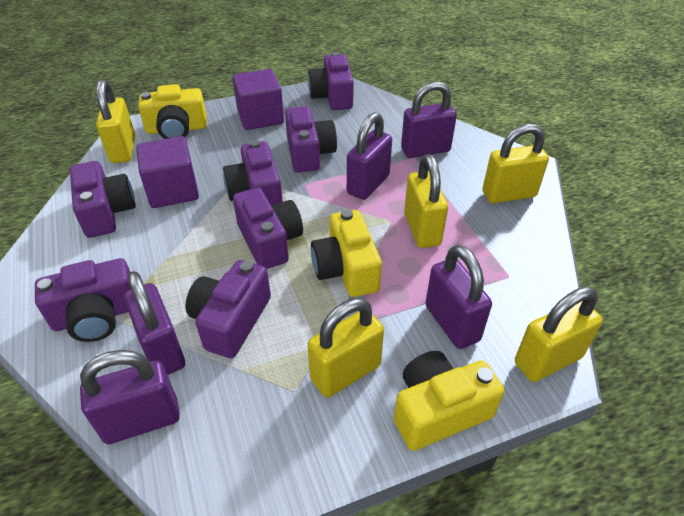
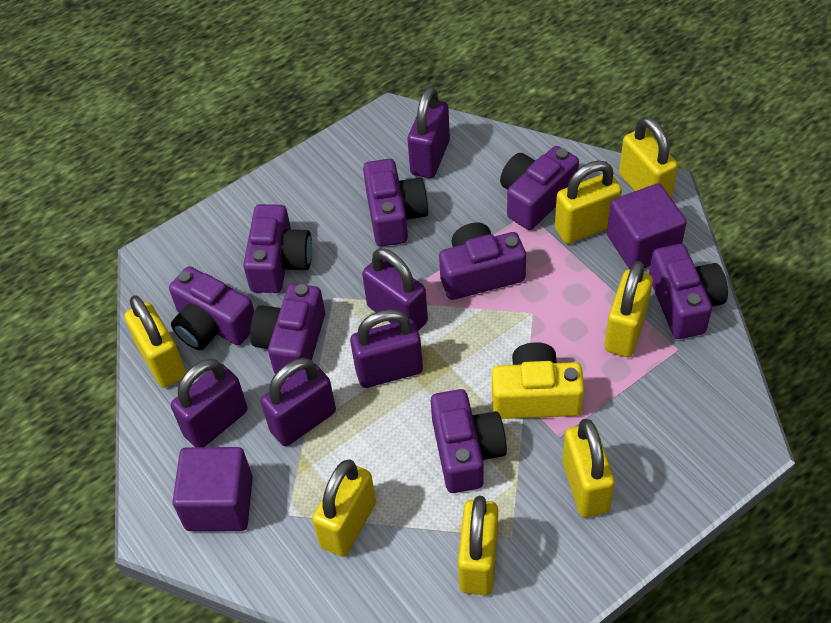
purple camera: [35,258,131,342] [70,161,136,238] [186,260,271,358] [223,140,283,205] [233,188,303,269] [285,106,337,172] [308,52,354,110] = 7 -> [169,266,254,350] [243,204,312,293] [250,284,325,378] [363,159,428,247] [431,389,507,493] [439,223,526,300] [500,146,579,230] [649,244,728,339] = 8
yellow camera: [138,84,207,139] [311,209,382,297] [394,351,504,451] = 3 -> [492,342,584,419] = 1
yellow padlock: [96,79,135,163] [308,298,384,398] [404,154,448,248] [482,124,549,204] [515,287,603,382] = 5 -> [124,295,186,388] [312,459,376,557] [458,496,498,595] [555,160,622,244] [563,419,615,518] [605,261,653,357] [619,117,678,199] = 7

